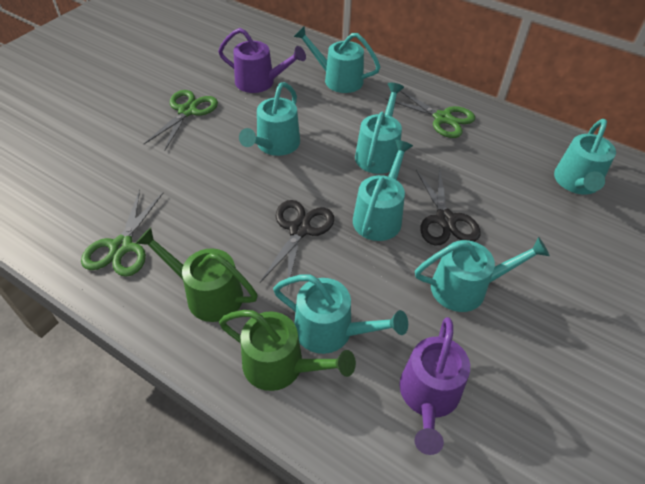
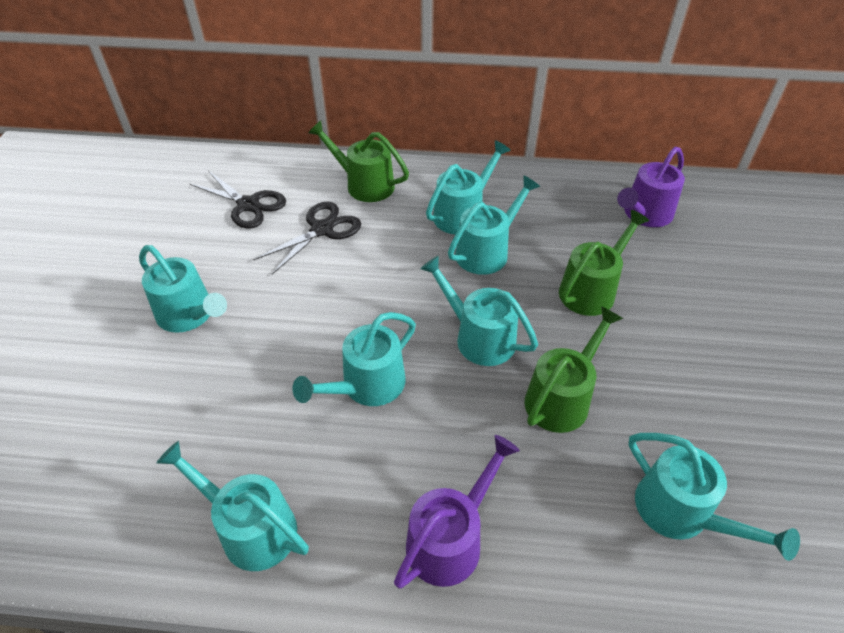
green scissors: [81,190,163,277] [144,90,218,152] [385,90,475,138] = 3 -> none = 0
green watering can: [135,227,258,322] [219,310,356,391] = 2 -> [308,120,409,202] [525,306,623,433] [559,210,649,316] = 3

